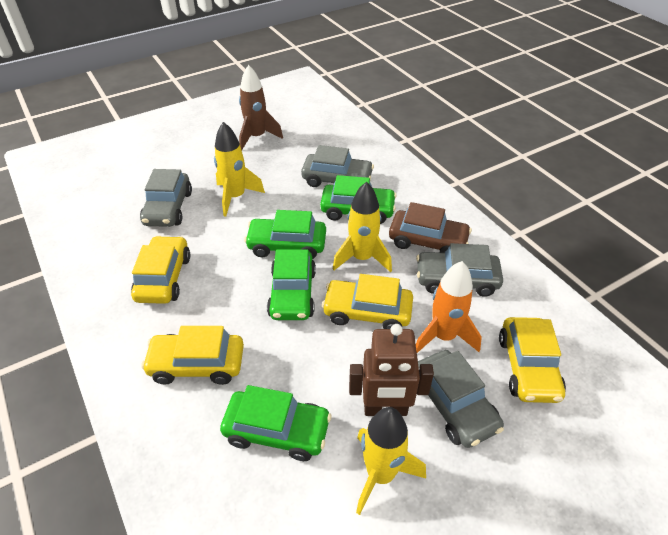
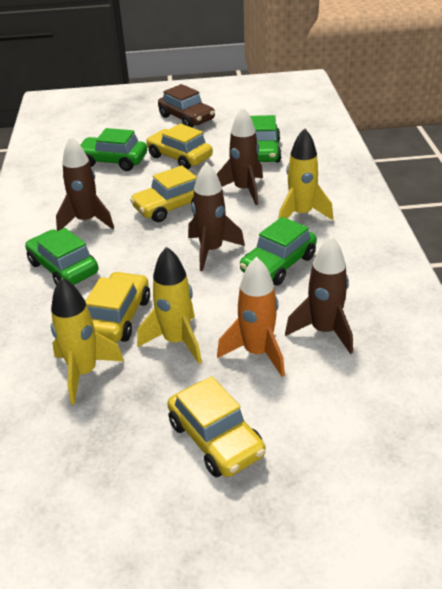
brown robot: [349,324,434,416] = 1 -> none = 0
brown rocket: [239,65,283,150] = 1 -> [56,136,114,231] [188,162,245,271] [217,107,263,205] [285,236,353,354] = 4
grey car: [140,169,192,227] [301,145,374,187] [416,243,503,297] [418,350,504,448] = 4 -> none = 0

